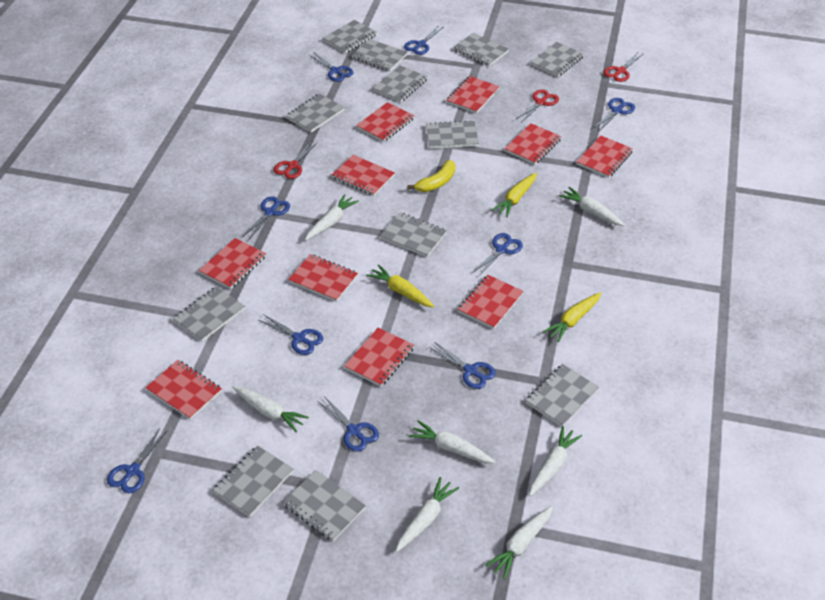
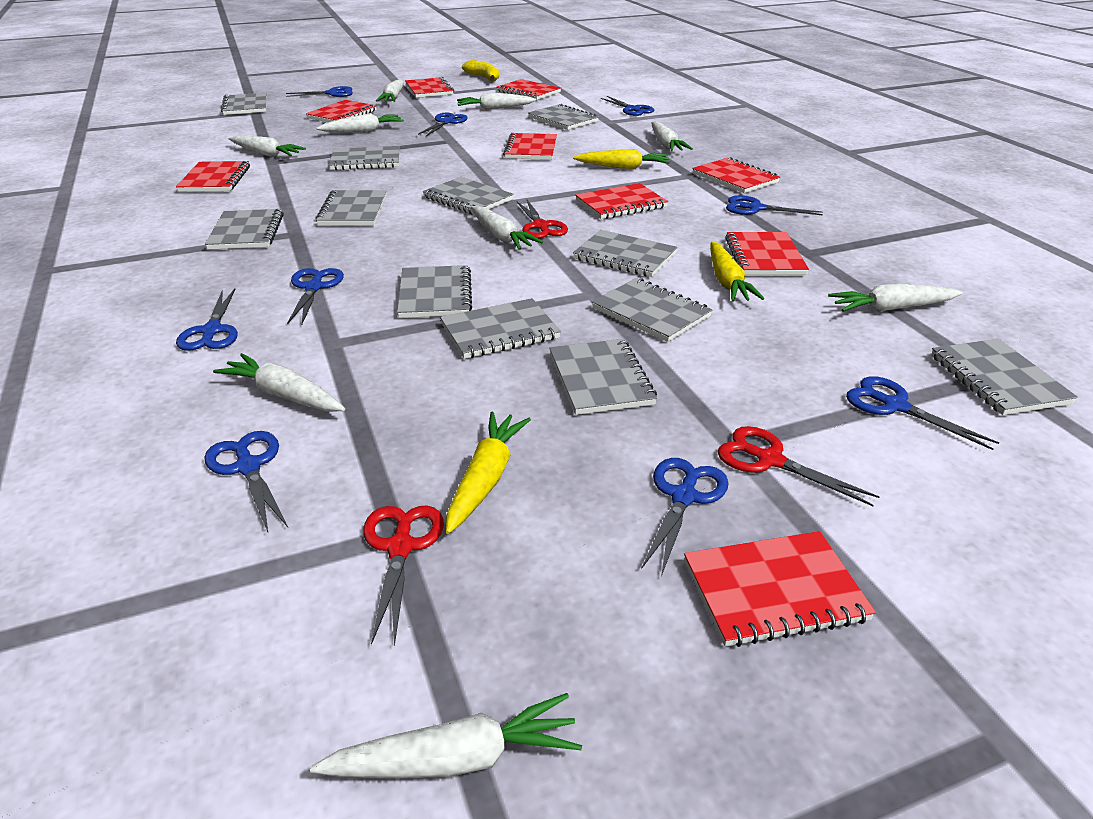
red notebook: [145,360,222,420] [199,238,266,289] [288,254,358,302] [332,155,395,196] [344,328,414,387] [356,102,414,142] [446,76,500,114] [458,275,524,329] [504,123,561,165] [577,136,633,178] = 10 -> [176,161,250,192] [306,100,377,122] [405,77,454,98] [496,79,561,100] [503,133,557,160] [575,183,668,219] [684,531,876,647] [692,157,780,193] [725,232,809,275] = 9
white carrot: [232,386,309,433] [305,194,359,240] [396,477,459,552] [408,420,495,463] [485,506,553,580] [529,426,582,497] [559,187,625,226] = 7 -> [213,353,345,412] [229,135,306,157] [310,693,582,778] [316,113,404,132] [376,79,404,102] [457,93,536,110] [471,206,543,250] [652,121,693,151] [828,284,963,312] = 9

